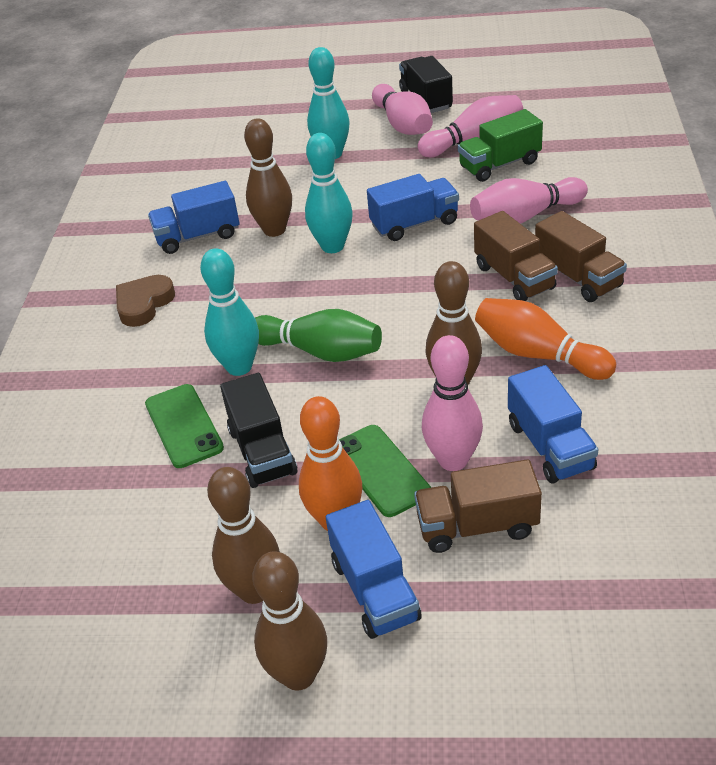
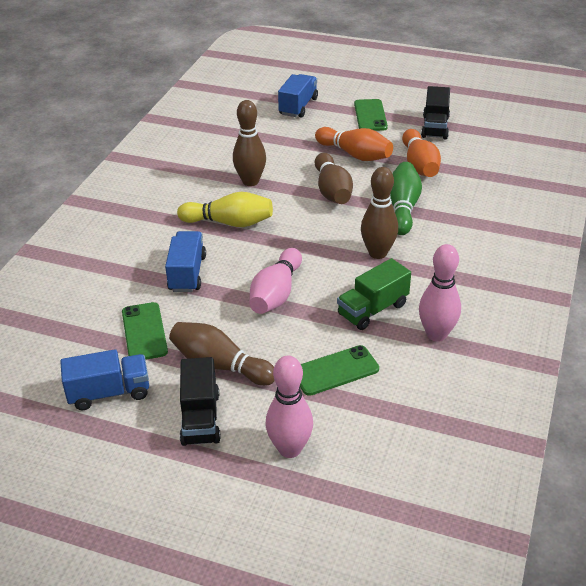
blue truck: [148,181,239,254] [326,500,422,639] [367,174,459,241] [508,365,598,484] = 4 -> [60,349,149,410] [165,231,206,292] [278,74,318,118] = 3
brown heart: [116,275,175,327] = 1 -> none = 0
brown truck: [414,459,542,553] [474,211,558,301] [535,211,627,302] = 3 -> none = 0
green phone: [145,384,224,468] [339,425,431,517] = 2 -> [122,302,168,360] [300,345,379,396] [354,99,388,131] = 3
pink bowling pin: [372,84,433,135] [418,95,523,157] [422,335,483,471] [470,177,588,224] = 4 -> [249,248,302,314] [266,356,313,458] [419,244,461,342] = 3
turquoise bowling pin: [200,248,259,376] [305,133,353,253] [307,47,350,159] = 3 -> none = 0
yellow bowling pin: none = 0 -> [177,192,273,227] = 1

